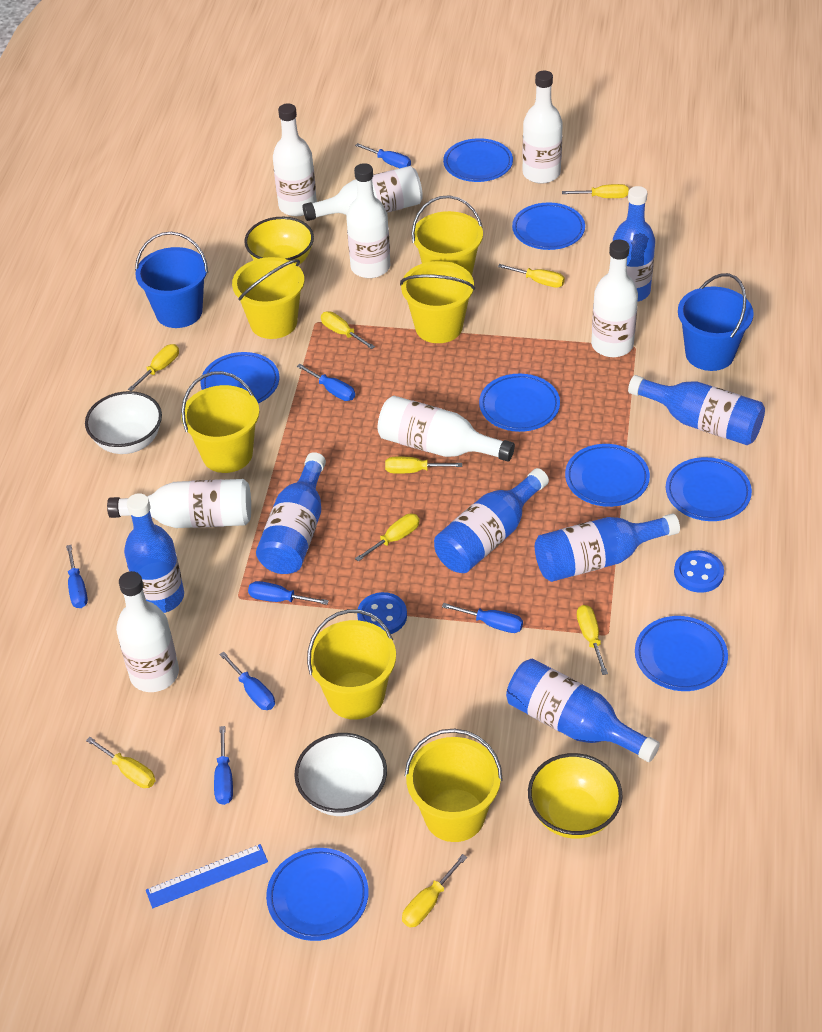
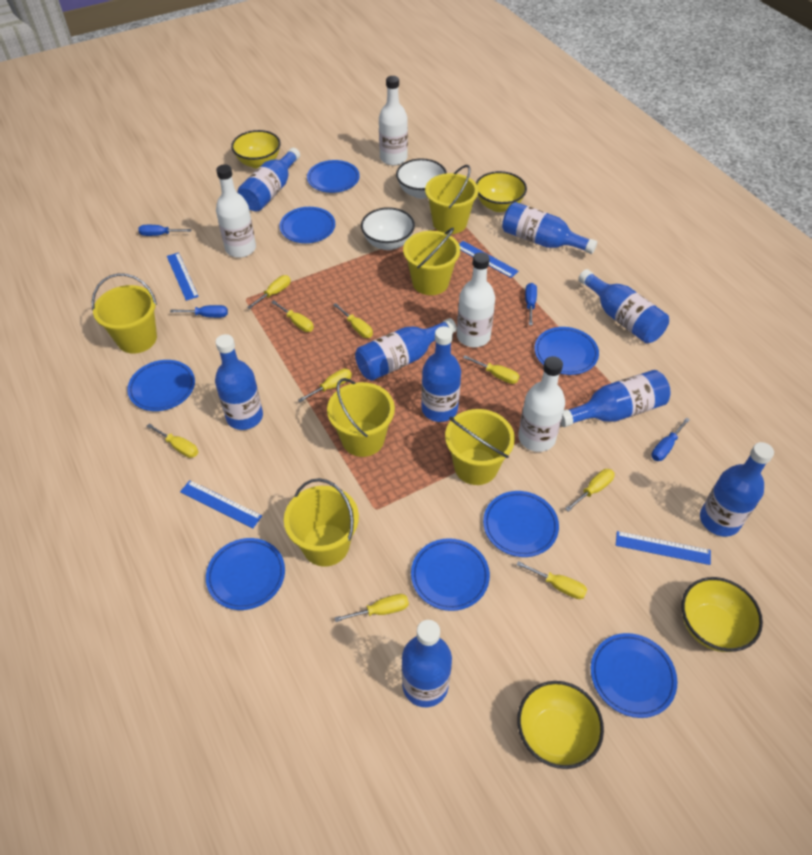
blue bottle: [124,493,184,613] [256,452,326,574] [434,468,549,573] [506,659,660,762] [535,514,680,582] [613,186,655,302] [628,375,765,445] = 7 -> [215,334,263,430] [237,148,300,212] [355,318,457,381] [402,620,452,707] [421,326,461,422] [502,202,597,254] [561,370,671,427] [578,269,669,343] [700,442,774,537] = 9
blue bucket: [135,232,208,328] [678,273,754,371] = 2 -> none = 0
blue button: [357,592,407,634] [674,550,724,593] = 2 -> none = 0
blue ruler: [146,844,268,908] = 1 -> [167,252,199,301] [180,480,262,528] [459,241,519,278] [616,531,711,565] = 4
blue screwdriver: [66,545,88,608] [214,726,233,805] [219,652,275,710] [248,581,329,605] [297,364,355,401] [355,143,411,168] [442,603,523,633] = 7 -> [138,225,192,236] [170,305,228,318] [525,283,537,325] [651,418,690,461] = 4
white bottle: [107,479,251,528] [116,571,179,692] [273,103,317,216] [303,166,423,221] [346,163,390,278] [378,396,515,461] [522,71,563,184] [591,240,638,357] = 8 -> [216,164,256,258] [379,76,408,166] [457,252,495,347] [518,356,565,452] = 4
yellow bowl: [244,217,314,264] [528,753,623,839] = 2 -> [231,130,281,169] [476,171,527,212] [517,681,604,769] [682,577,763,652] = 4

